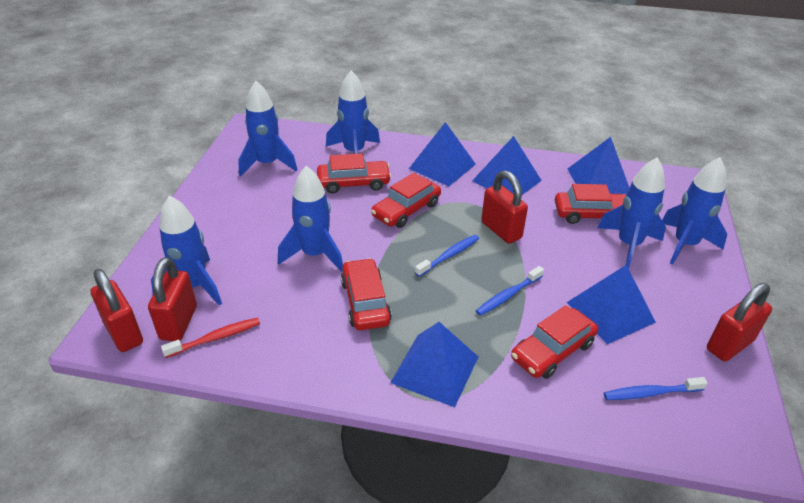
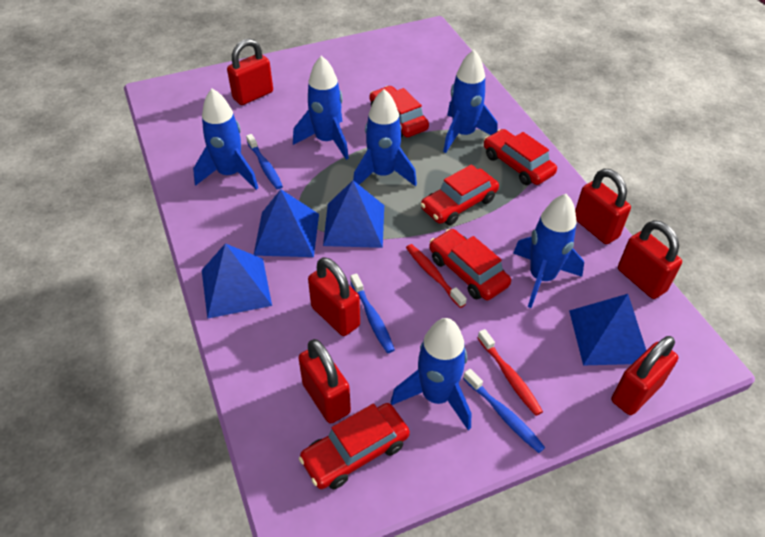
blue pyramid: [390,322,478,407] [409,122,476,186] [472,136,542,195] [567,265,656,344] [568,137,629,194] = 5 -> [202,243,272,319] [254,189,319,257] [323,180,384,248] [569,294,646,366] = 4
red padlock: [91,269,143,352] [148,257,197,341] [481,171,528,244] [707,283,772,362] = 4 -> [227,38,273,105] [298,339,351,424] [308,257,360,336] [575,169,631,244] [611,336,678,415] [618,220,682,299] = 6
red toothbrush: [161,318,260,358] = 1 -> [406,244,467,308] [478,329,543,416] = 2

